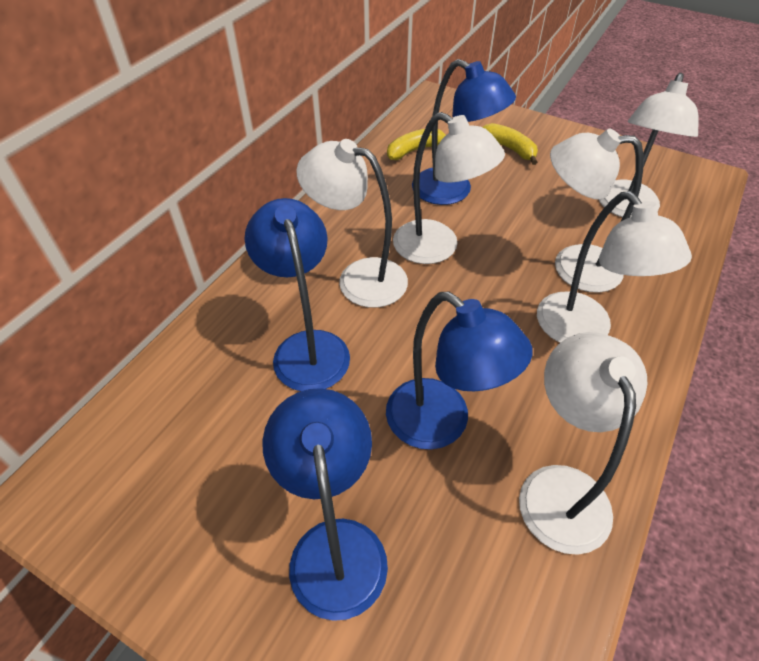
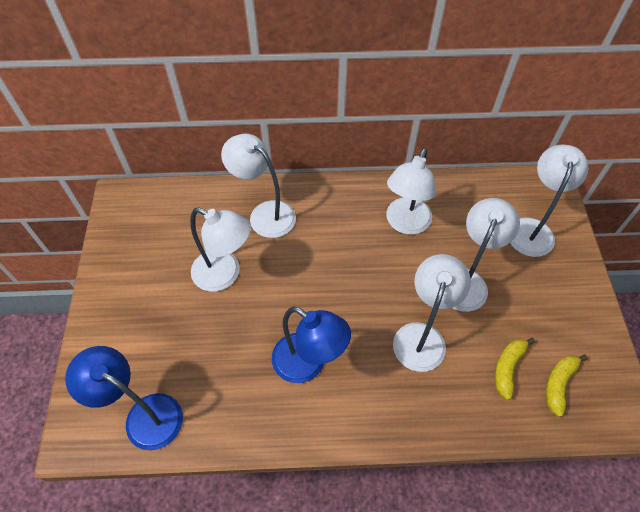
blue lamp: [244,198,350,391] [262,388,388,621] [386,292,533,450] [412,59,516,205] = 4 -> [65,346,183,451] [272,306,351,383] = 2

